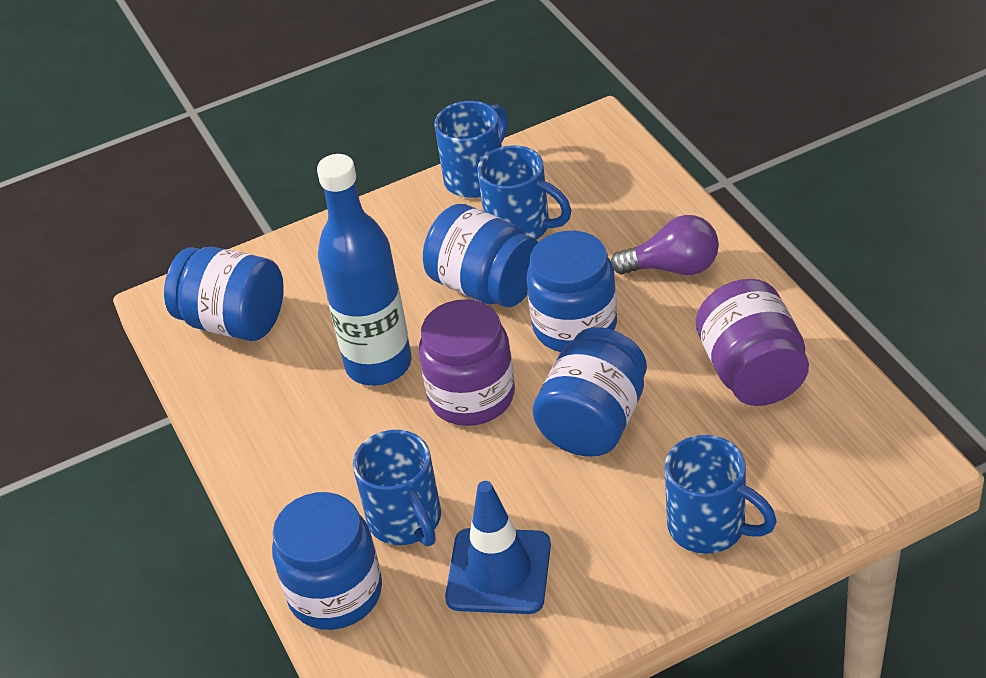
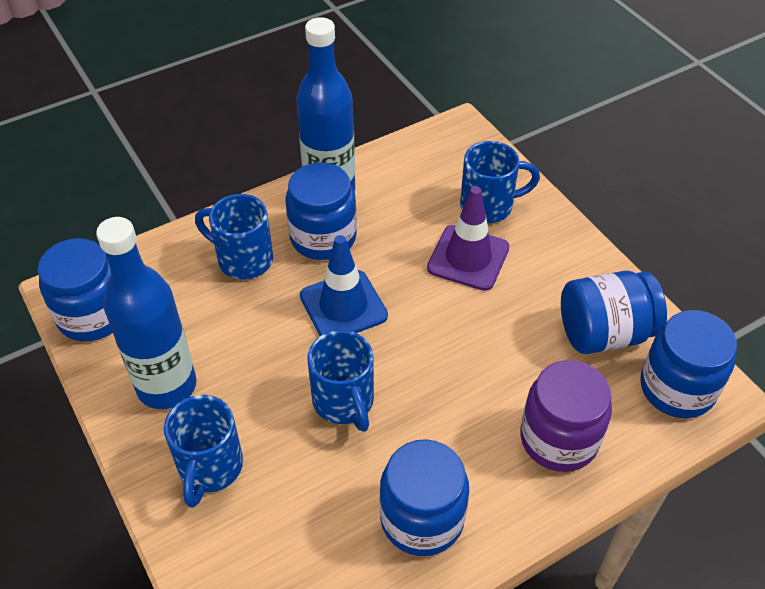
blue bottle: [317,154,412,386] = 1 -> [96,217,196,409] [296,17,355,192] = 2
purple jar: [419,299,515,426] [696,279,809,406] = 2 -> [520,360,612,472] = 1
purple light bulb: [611,215,719,275] = 1 -> none = 0
purple traffic cone: none = 0 -> [427,186,509,291] = 1

